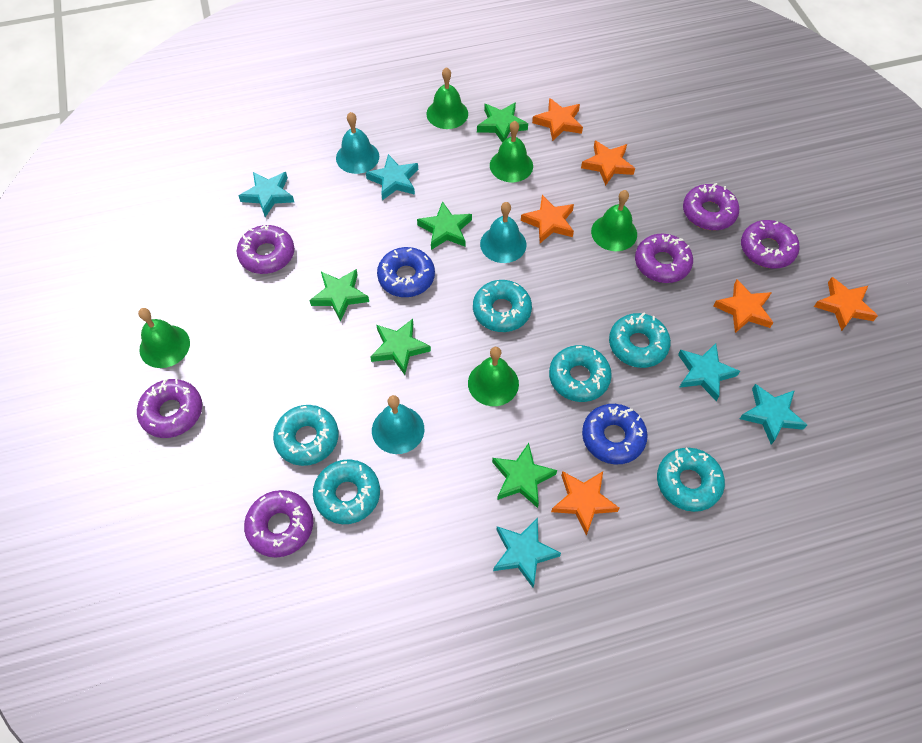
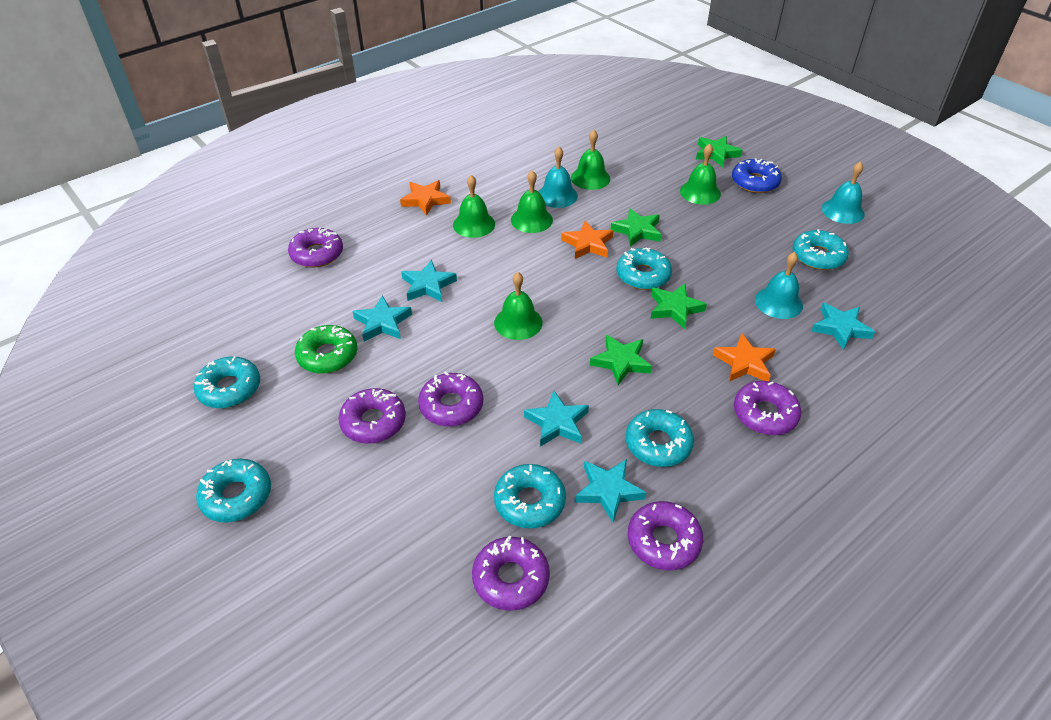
blue donut: [377,247,435,297] [582,404,648,464] = 2 -> [732,158,782,193] = 1
green donut: none = 0 -> [295,325,357,374] = 1
green star: [309,269,369,322] [370,319,431,375] [417,201,472,250] [477,102,528,143] [492,443,557,508] = 5 -> [590,334,652,385] [610,208,662,247] [650,284,707,329] [696,136,742,167] = 4
orange star: [521,195,574,243] [532,98,583,141] [551,471,620,535] [581,140,635,186] [713,280,774,333] [814,277,878,331] = 6 -> [400,180,451,216] [561,220,613,259] [713,333,776,382] = 3

